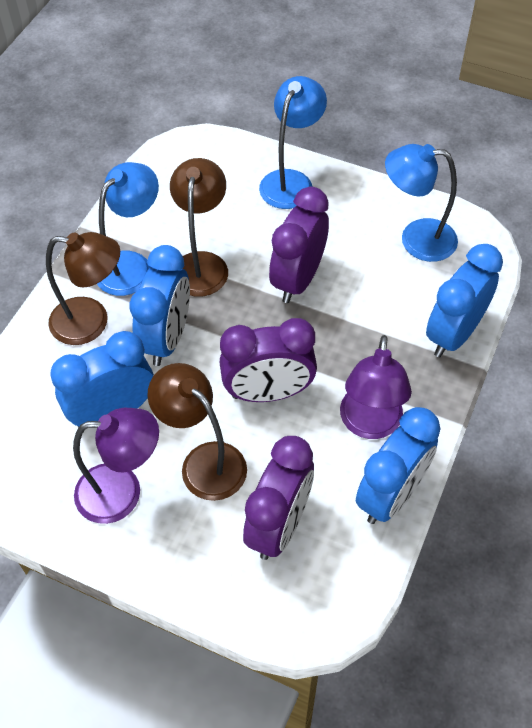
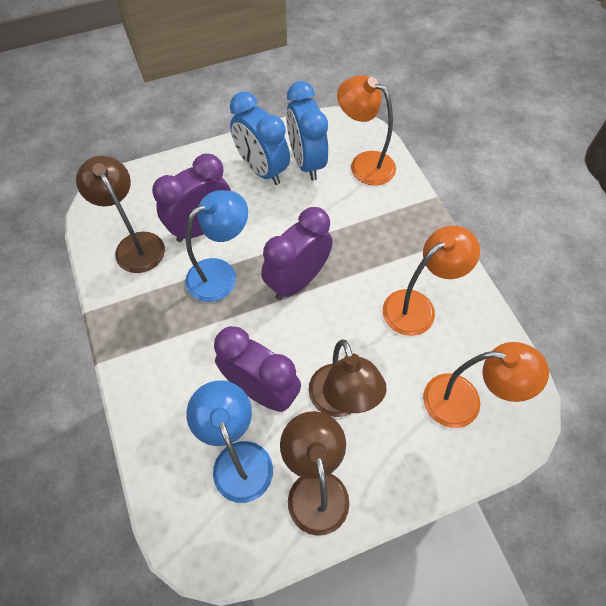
blue clock: [50,331,154,428] [130,245,190,366] [356,407,440,524] [426,244,503,357] = 4 -> [230,91,290,185] [286,81,328,181] = 2
blue lamp: [97,162,159,296] [259,76,327,209] [385,144,458,262] = 3 -> [185,190,248,302] [186,380,273,503] = 2
orange lamp: none = 0 -> [337,75,396,186] [383,226,480,336] [423,342,549,428] = 3
purple lamp: [73,408,159,524] [340,335,412,439] = 2 -> none = 0

